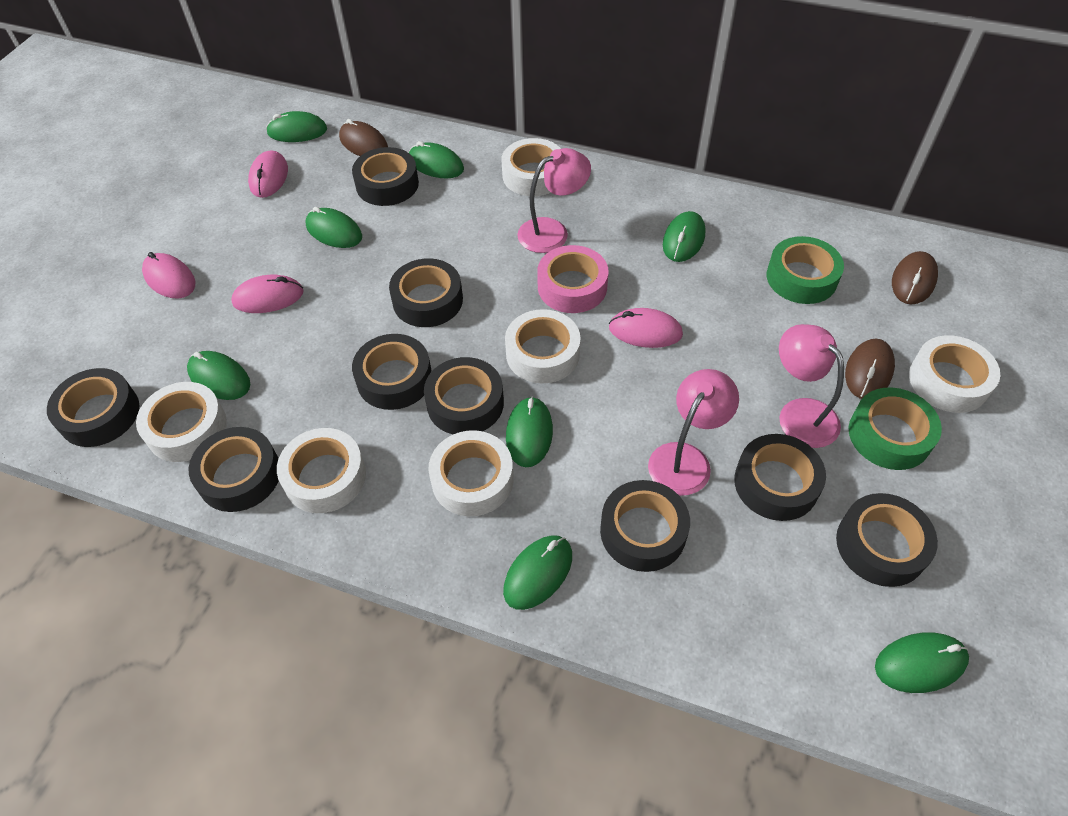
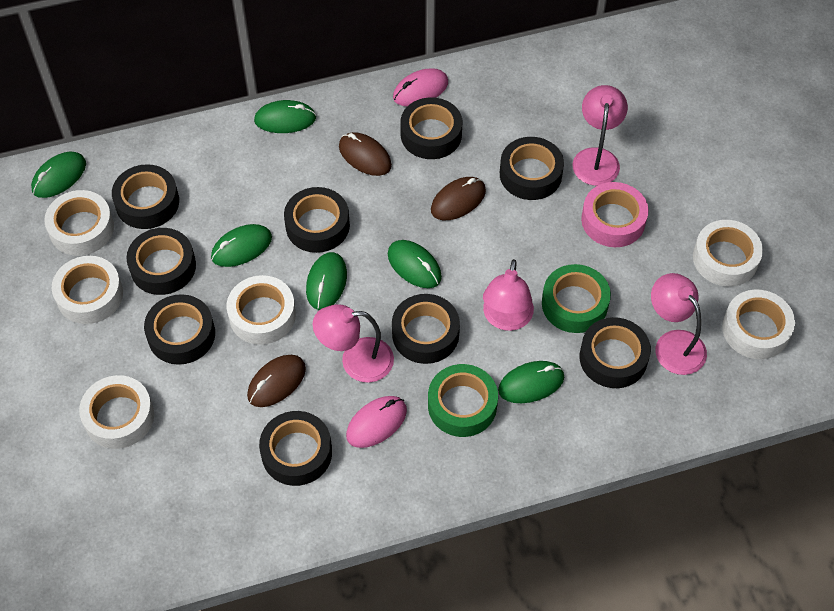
green mouse: [187,351,250,400] [266,111,327,142] [305,207,362,248] [409,141,464,178] [503,535,572,610] [506,396,553,467] [663,211,705,262] [875,632,969,693] = 8 -> [31,152,86,198] [211,224,272,267] [254,100,316,133] [306,252,347,310] [388,240,442,288] [498,361,564,403] = 6
pink lamp: [517,148,591,253] [648,369,739,496] [779,324,844,448] = 3 -> [313,304,394,383] [483,259,534,331] [572,85,628,186] [651,273,707,375] = 4
pink mouse: [142,252,195,299] [231,275,304,313] [248,151,288,198] [609,308,683,348] = 4 -> [346,396,407,448] [393,68,448,106] = 2

